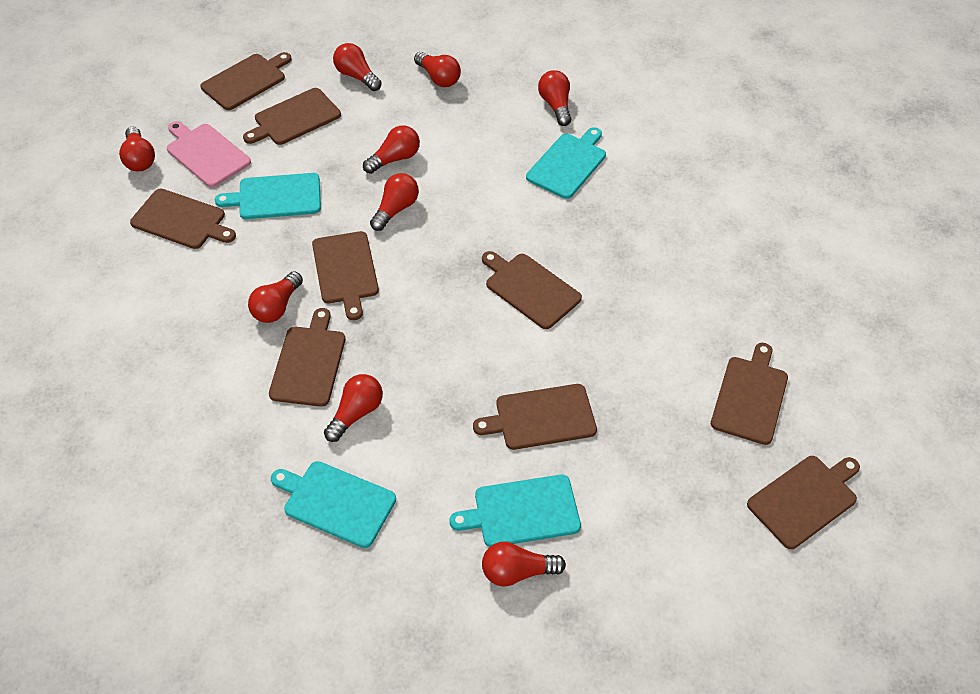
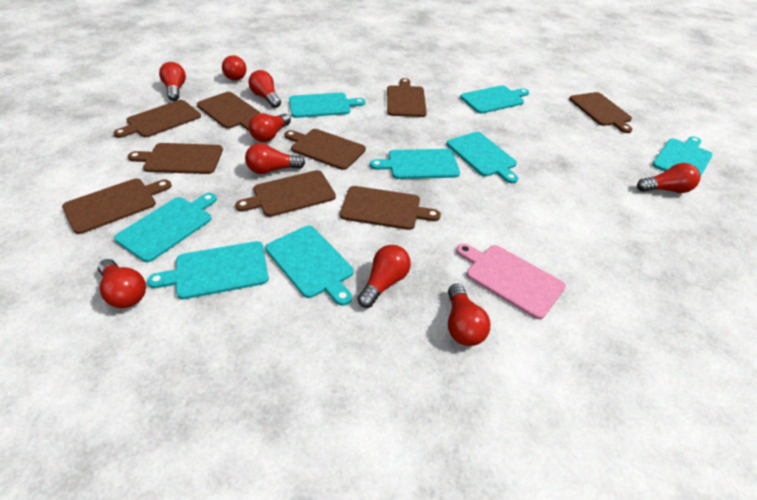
turquoise cutting board: [215,173,321,219] [271,461,396,548] [450,475,581,547] [526,127,606,199] = 4 -> [114,193,217,262] [147,241,269,299] [266,226,353,306] [289,93,365,118] [370,149,460,179] [447,132,518,184] [460,85,529,114] [652,136,713,177] = 8

